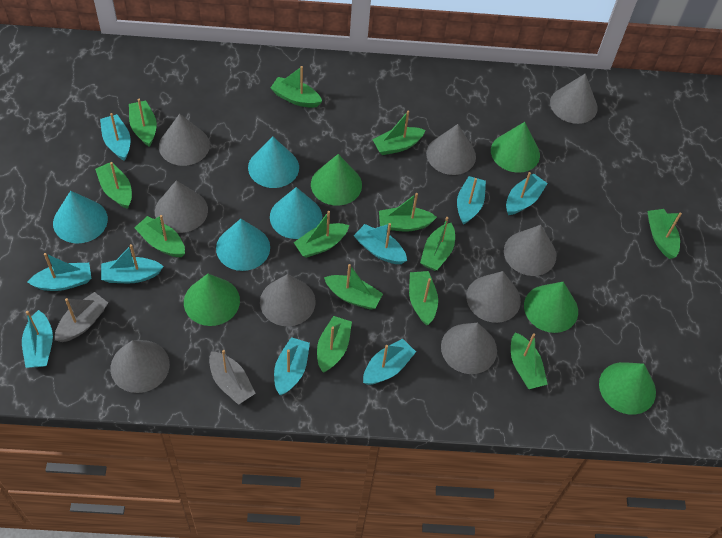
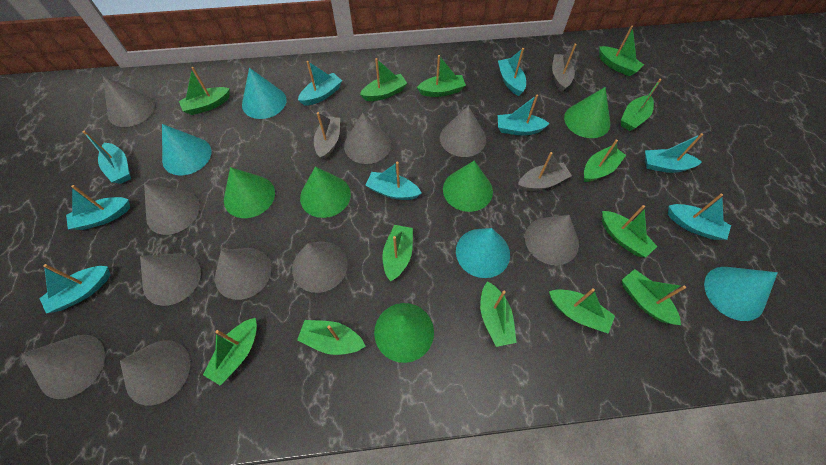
grey boat: [55,292,108,342] [209,350,256,405] = 2 -> [314,112,340,160] [518,152,572,191] [552,43,577,92] = 3
grey cone: [110,340,170,393] [155,180,208,233] [159,114,210,166] [260,274,316,326] [426,124,476,175] [441,323,497,374] [466,271,521,323] [504,225,556,276] [550,74,598,124] = 9 -> [22,335,105,399] [103,76,155,127] [120,340,190,406] [140,253,201,306] [144,184,200,235] [215,248,271,300] [292,242,348,293] [344,113,391,164] [440,106,486,157] [525,215,579,265] = 10

